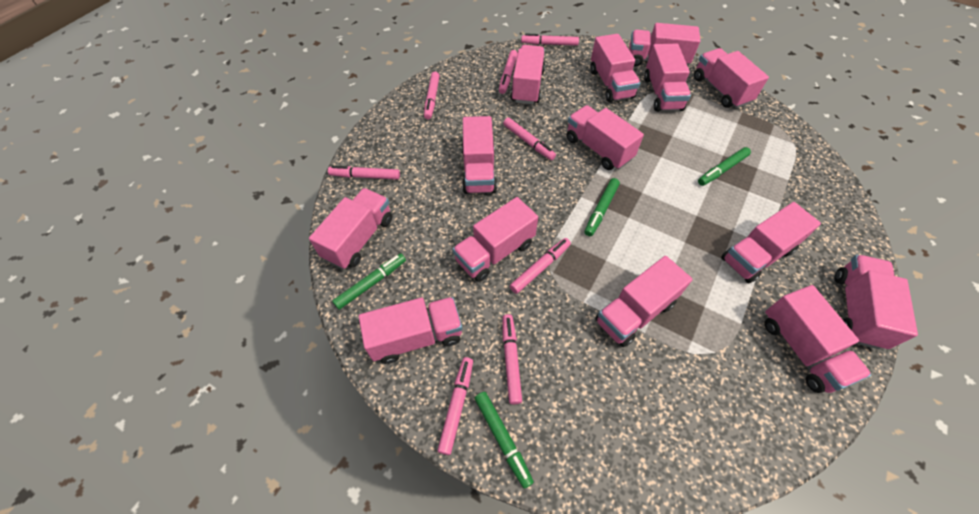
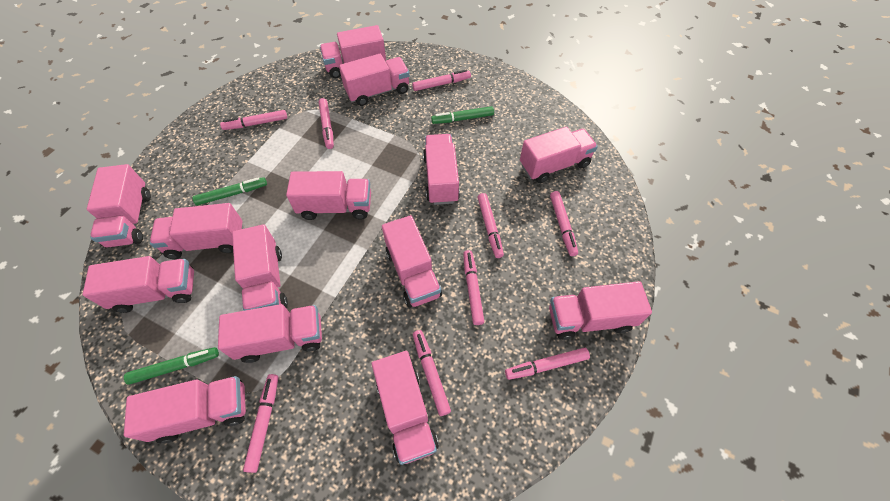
green marker: [332,254,406,310] [475,392,534,489] [585,178,620,236] [698,147,751,186] = 4 -> [124,347,219,385] [192,177,267,205] [431,106,494,124] = 3
pink marker: [328,166,400,180] [424,72,440,119] [438,357,473,455] [499,50,518,94] [502,314,522,405] [503,118,556,160] [510,238,571,294] [521,33,579,46] = 8 -> [220,110,287,130] [243,374,279,473] [319,98,334,149] [412,70,471,91] [413,330,451,416] [463,250,484,325] [477,193,504,258] [505,348,590,380] [550,191,578,256] = 9

